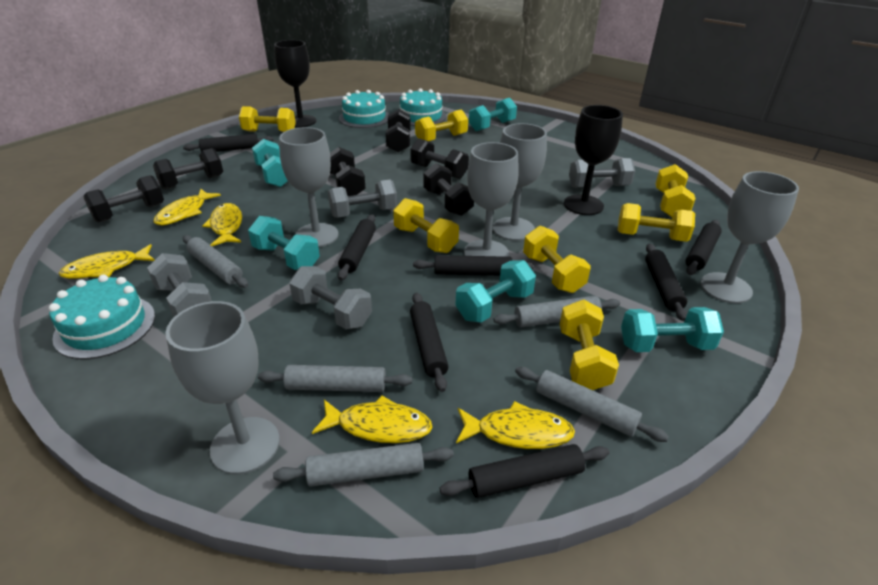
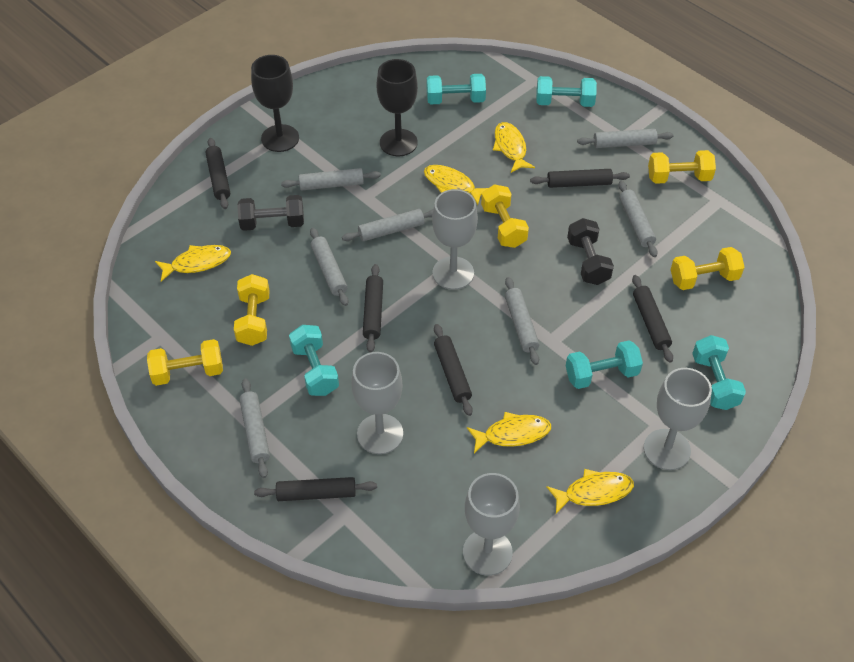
black dumbbell: [83,175,164,222] [153,148,223,189] [330,147,366,196] [386,109,411,152] [410,138,469,179] [423,163,474,216] = 6 -> [237,195,304,231] [567,218,614,285] = 2
black rolling pin: [183,134,274,152] [338,214,376,280] [410,292,449,392] [413,255,534,276] [440,444,609,498] [645,243,687,321] [686,220,722,275] = 7 -> [205,138,230,209] [254,477,377,501] [363,264,383,353] [434,324,473,416] [530,169,630,188] [632,275,673,363] = 6
grey dumbbell: [147,253,212,317] [289,266,372,329] [328,179,397,218] [569,158,635,188] = 4 -> none = 0
grey goblet: [165,301,280,474] [279,127,339,247] [464,142,519,257] [493,123,547,241] [701,171,799,303] = 5 -> [351,352,403,454] [432,189,478,290] [463,473,520,576] [644,368,712,470] = 4
grey rolling pin: [183,235,248,288] [258,365,412,392] [273,443,454,487] [494,296,620,327] [515,367,669,442] = 5 -> [239,379,270,478] [281,168,381,191] [310,228,348,306] [342,209,433,241] [505,277,539,365] [577,129,673,148] [618,181,658,257] = 7
turquoise cake: [48,275,155,359] [339,90,389,128] [400,88,447,126] = 3 -> none = 0
yellow dumbbell: [239,106,296,132] [393,198,459,253] [415,110,468,142] [523,226,591,293] [560,299,619,390] [618,203,695,242] [655,164,696,217] = 7 -> [147,339,223,386] [234,274,270,346] [481,184,529,248] [648,150,716,184] [671,247,745,290] = 5

